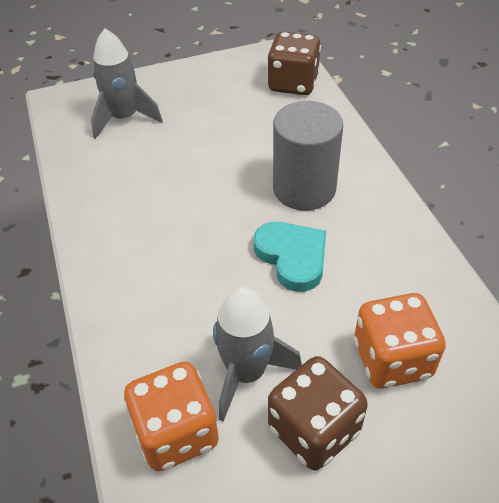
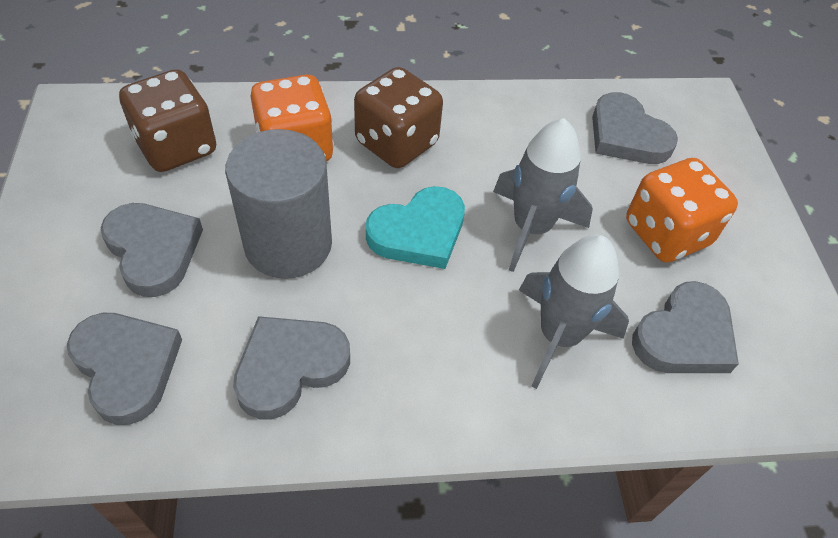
grey heart: none = 0 -> [67,313,182,425] [101,203,203,297] [233,316,350,419] [592,92,678,164] [632,281,739,373] = 5

